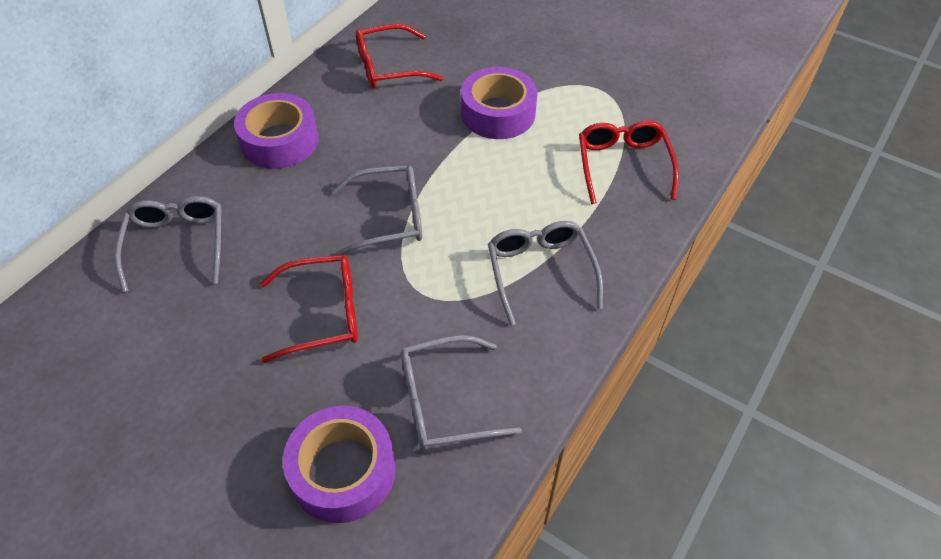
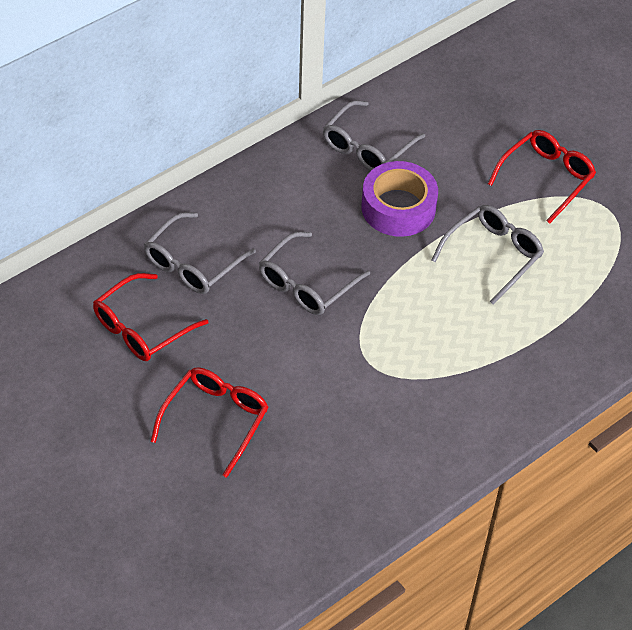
purple tape: [234,93,318,169] [283,406,396,523] [461,67,537,139] = 3 -> [362,161,438,237] = 1

